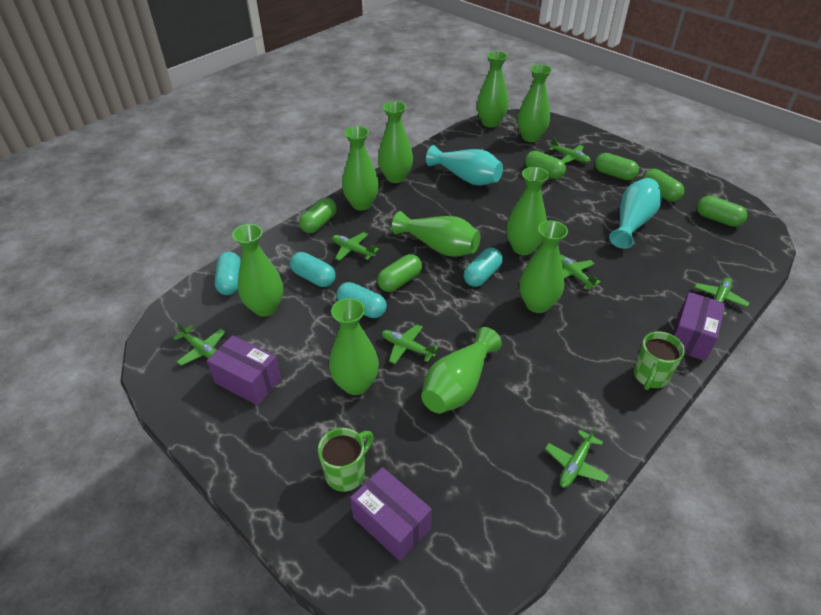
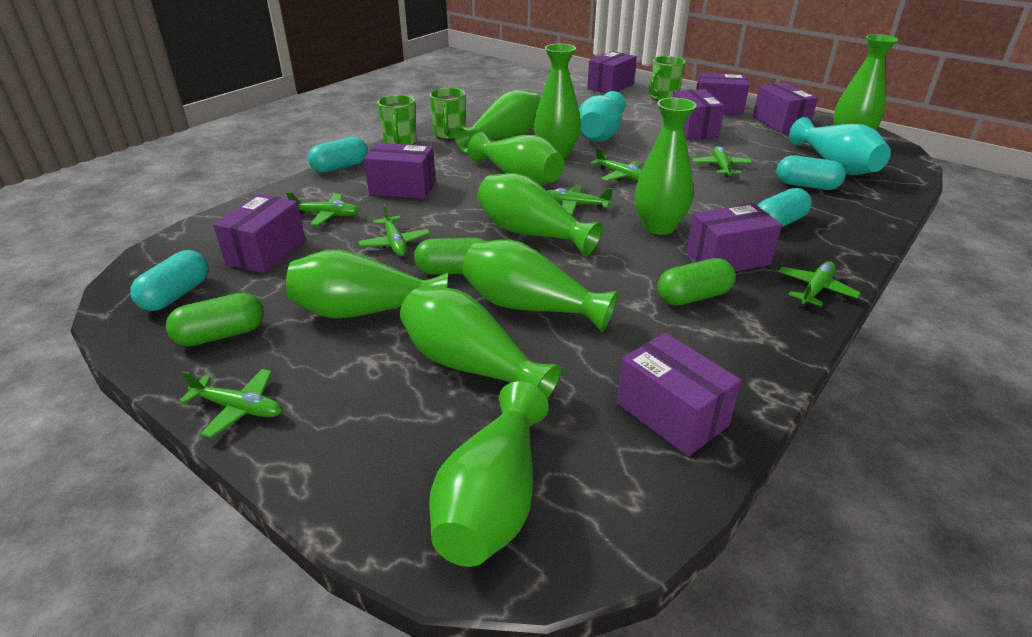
green capsule: [299,197,337,233] [377,254,422,292] [525,151,566,179] [595,153,639,180] [642,169,684,201] [697,196,747,227] = 6 -> [166,293,264,346] [414,238,486,275] [657,258,736,306] = 3
green mug: [318,428,374,492] [634,331,685,390] = 2 -> [377,95,417,145] [430,88,466,140] [649,56,686,101] = 3
purple box: [207,335,281,405] [350,467,432,561] [672,292,726,361] = 3 -> [213,194,306,273] [364,143,436,199] [587,51,637,93] [616,333,742,456] [673,89,725,140] [686,203,782,272] [696,73,749,115] [753,83,818,133] = 8

